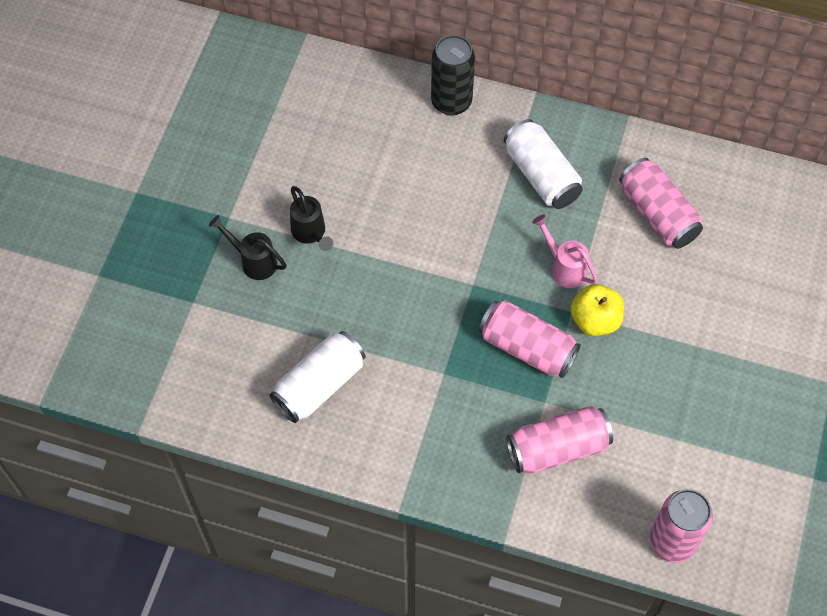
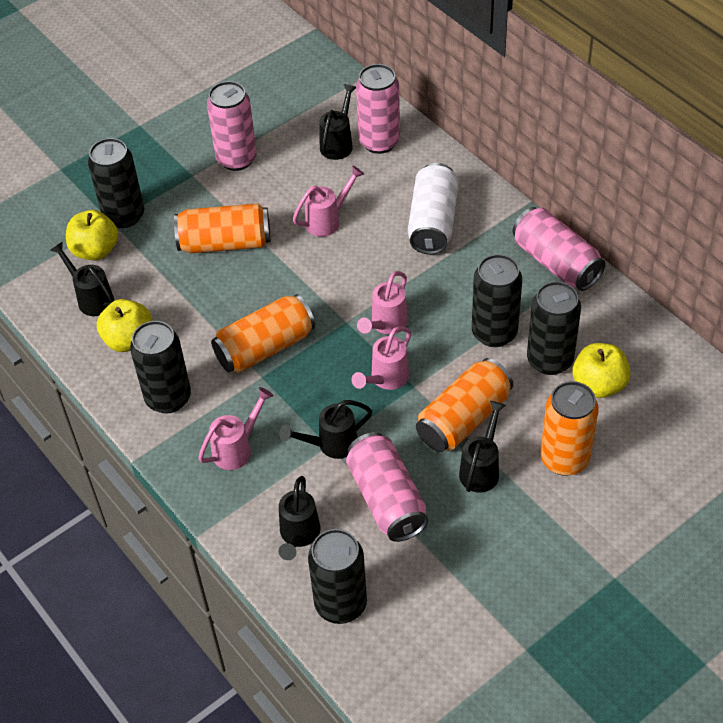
black can: [431,35,475,116] = 1 -> [88,138,144,228] [130,321,191,414] [308,529,367,624] [472,254,522,347] [527,281,581,375] = 5
black watering can: [209,215,287,280] [290,186,333,251] = 2 -> [50,242,114,316] [279,400,372,459] [279,476,320,560] [319,84,356,160] [459,401,506,492] = 5
orange can: none = 0 -> [174,203,271,254] [211,294,315,373] [416,358,513,452] [540,381,599,476] = 4
pink watering can: [532,214,598,288] = 1 -> [198,387,273,470] [293,166,364,237] [351,326,411,390] [357,271,408,334] = 4
white can: [269,331,365,423] [504,119,583,209] = 2 -> [408,163,459,255] = 1
yellow apple: [570,284,624,336] = 1 -> [66,210,118,260] [97,299,152,352] [572,343,631,398] = 3

